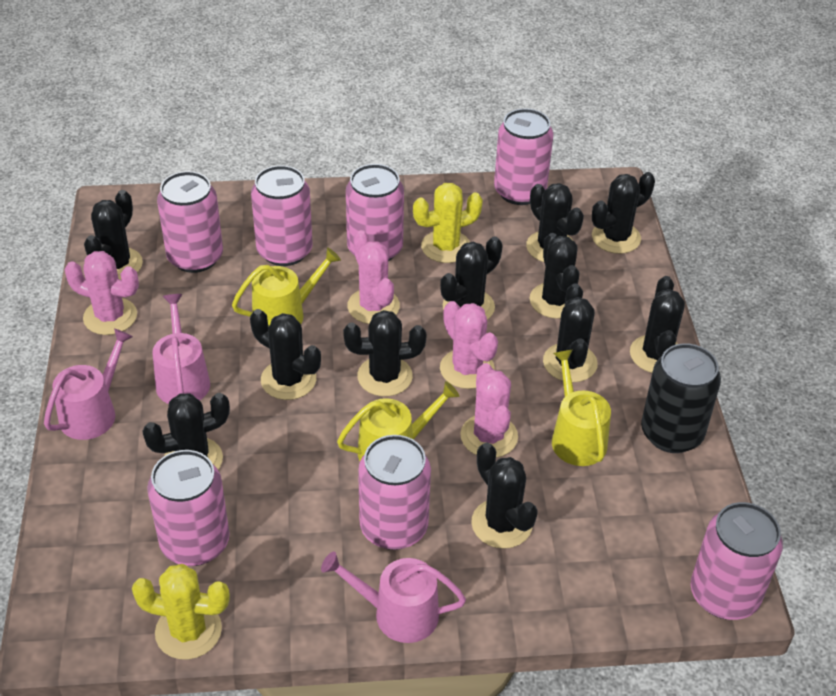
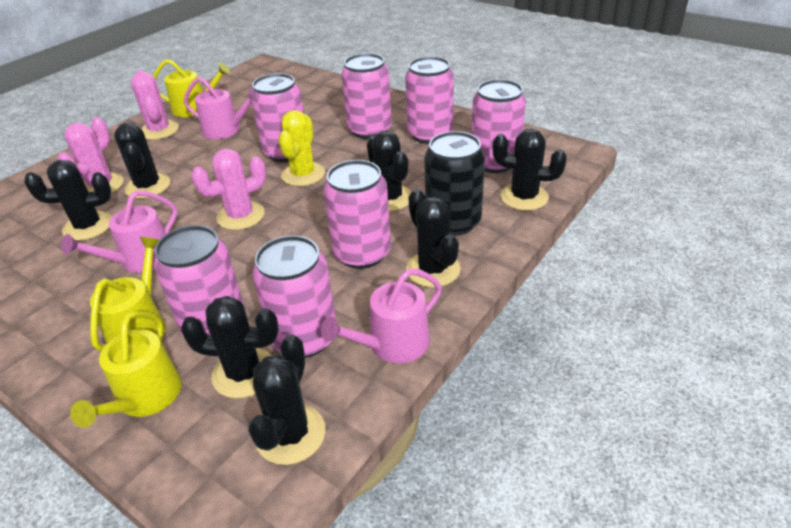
black cactus: [84,190,143,280] [142,393,230,470] [250,309,321,400] [343,310,427,396] [440,236,503,320] [471,443,538,549] [526,183,584,262] [529,233,579,319] [543,283,598,383] [592,172,655,254] [630,276,685,373] = 11 -> [24,160,112,241] [114,123,170,199] [181,296,279,399] [248,334,326,465] [367,131,411,211] [406,189,461,288] [492,129,567,211] = 7
pink cactus: [65,251,139,335] [347,230,400,324] [440,301,498,389] [460,363,518,458] = 4 -> [58,117,124,193] [131,70,179,140] [191,149,266,230] = 3
yellow cactus: [132,564,230,660] [413,183,483,263] = 2 -> [279,110,325,186] = 1

